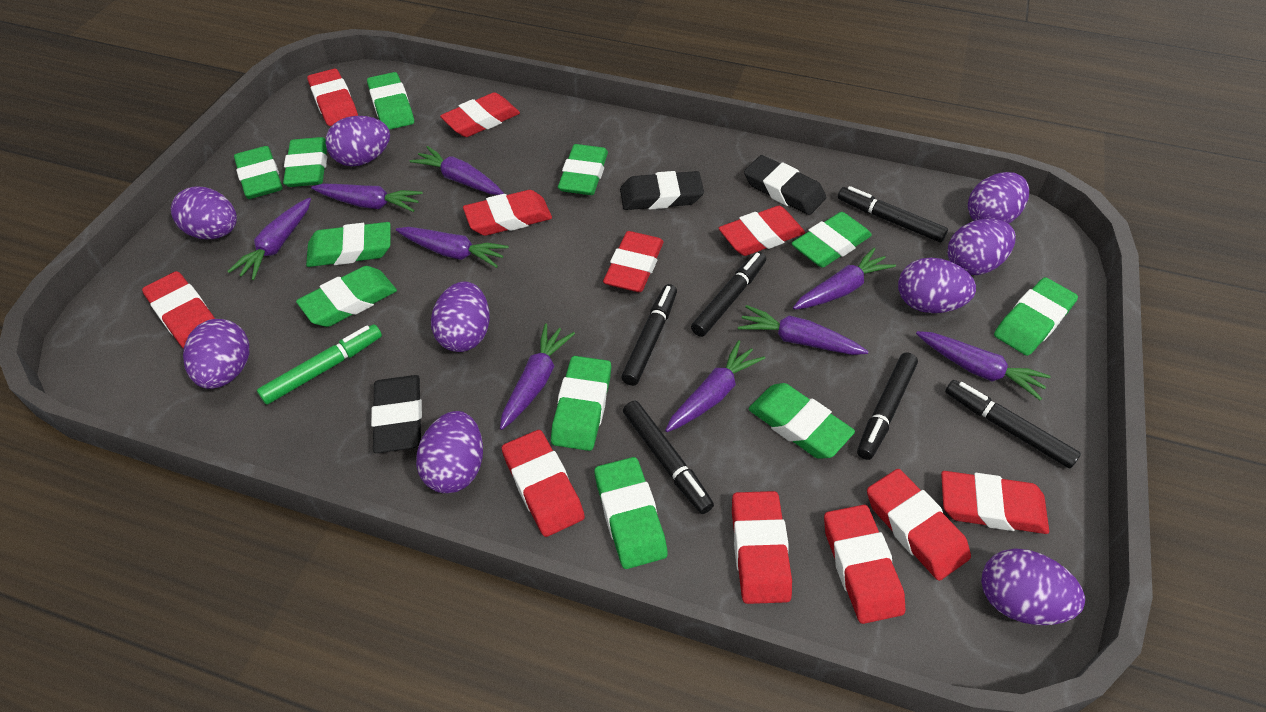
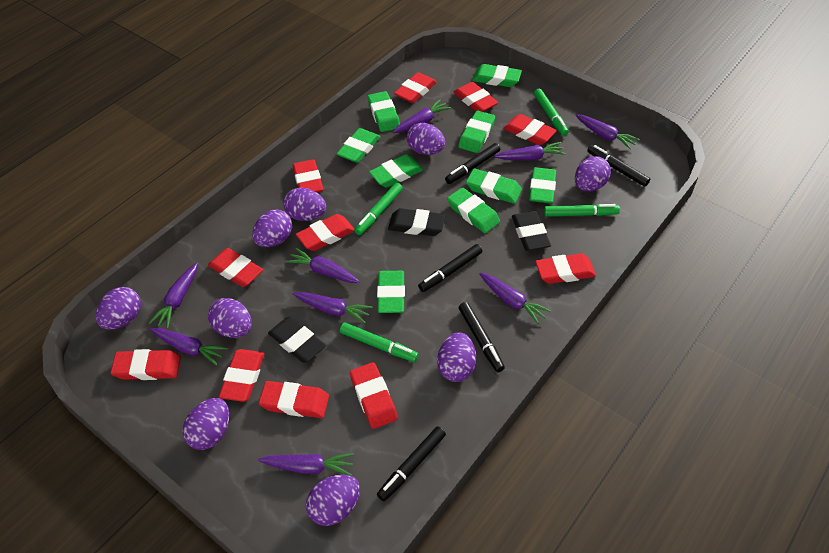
black marker: [621,284,677,386] [623,401,714,514] [691,252,766,337] [838,186,948,242] [857,353,918,460] [945,380,1081,468] = 6 -> [377,426,446,501] [418,244,482,292] [445,143,500,184] [459,302,505,372] [587,145,650,187] = 5
green eraser: [234,146,283,199] [283,137,327,187] [296,266,397,327] [306,222,391,267] [367,72,414,130] [551,356,611,451] [558,144,608,195] [595,457,668,569] [748,383,855,459] [792,212,872,268] [994,277,1078,356] = 11 -> [337,128,380,163] [368,91,400,132] [369,154,423,188] [377,271,405,313] [447,187,500,233] [458,111,495,153] [466,169,522,204] [472,64,522,87] [529,167,556,204] = 9
green marker: [257,324,382,405] = 1 -> [340,322,419,362] [354,183,403,235] [534,89,569,136] [544,204,620,217] = 4

